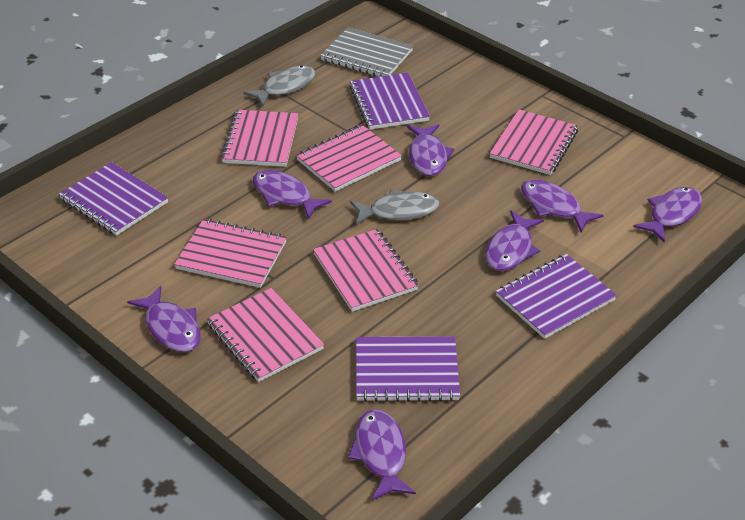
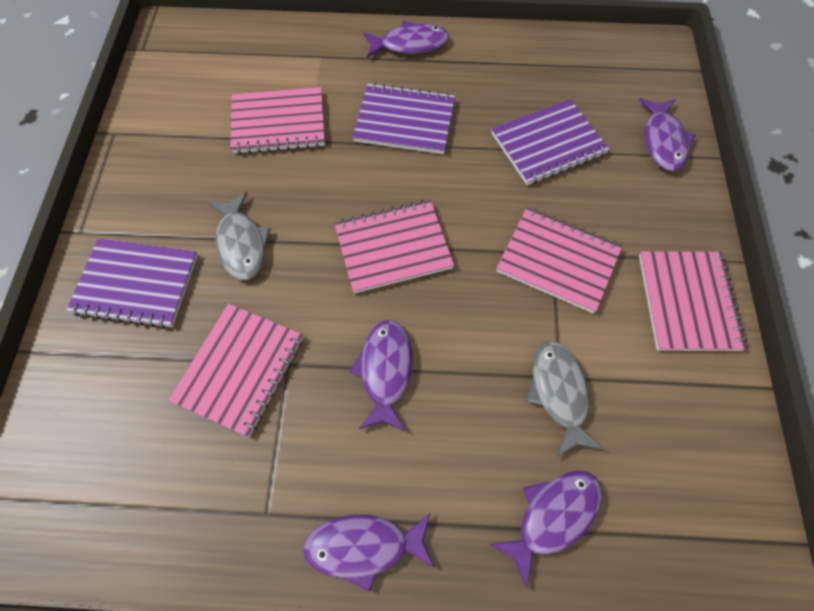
grey notebook: [320,27,413,77] = 1 -> none = 0
pink notebook: [174,219,287,288] [207,288,324,382] [221,110,298,167] [296,125,402,192] [313,229,419,312] [490,110,578,175] = 6 -> [168,304,303,437] [230,87,325,154] [334,200,454,293] [496,207,622,314] [639,251,747,351] = 5
purple fish: [127,286,201,352] [253,170,332,219] [348,409,416,501] [407,124,454,176] [485,210,544,271] [521,179,604,233] [633,187,702,243] = 7 -> [303,514,434,592] [349,320,413,431] [363,21,449,58] [489,471,602,588] [639,98,695,171] = 5
purple notebook: [59,162,168,236] [349,73,430,130] [356,336,460,402] [496,254,617,339] = 4 -> [66,238,198,328] [353,83,455,154] [492,99,609,185] = 3

